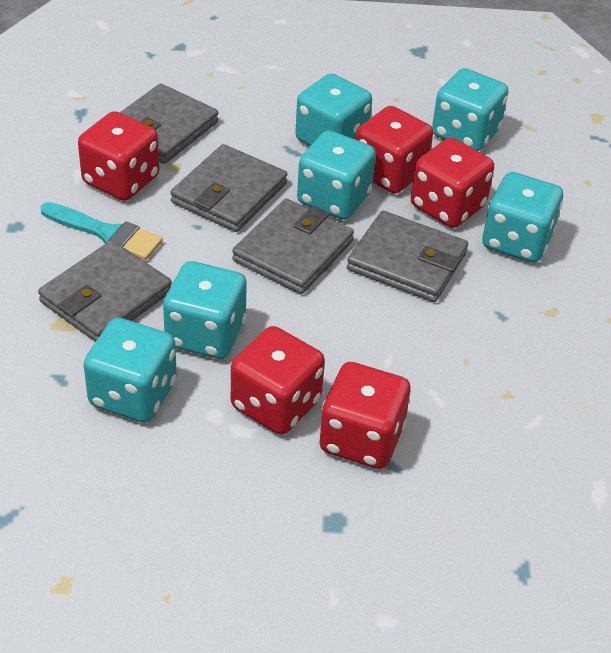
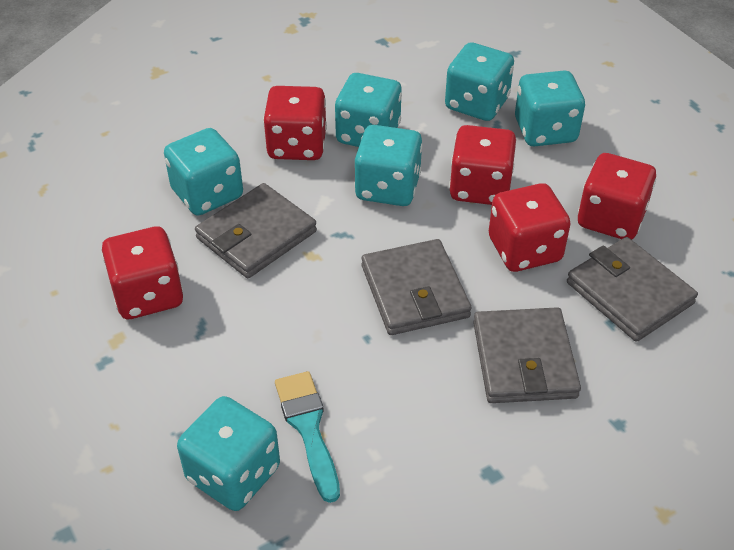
grey wallet: [38,240,172,342] [120,84,218,164] [171,144,287,232] [232,199,354,294] [347,211,468,302] = 5 -> [195,183,317,278] [362,239,472,335] [473,307,581,403] [567,237,698,342] = 4

